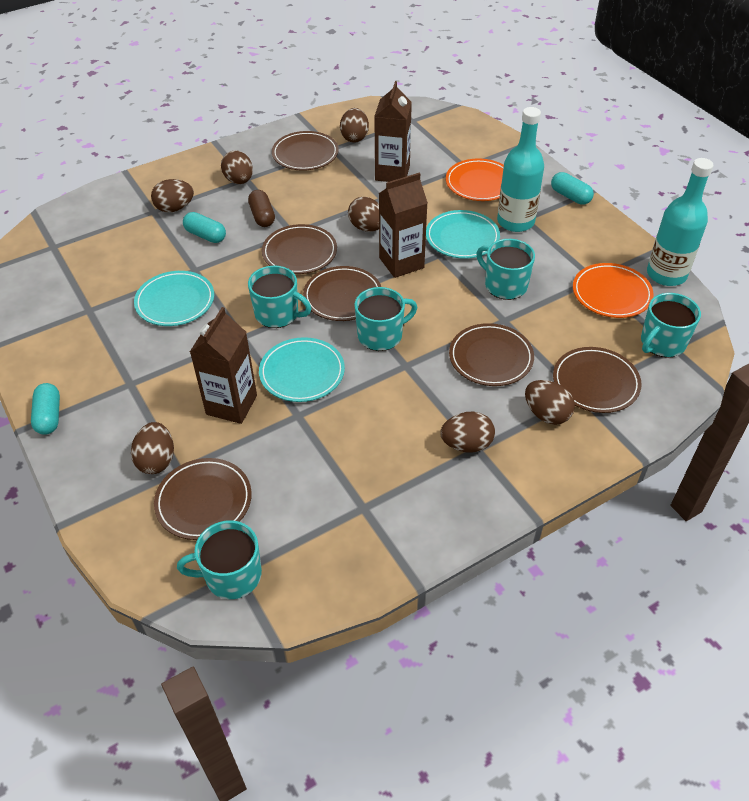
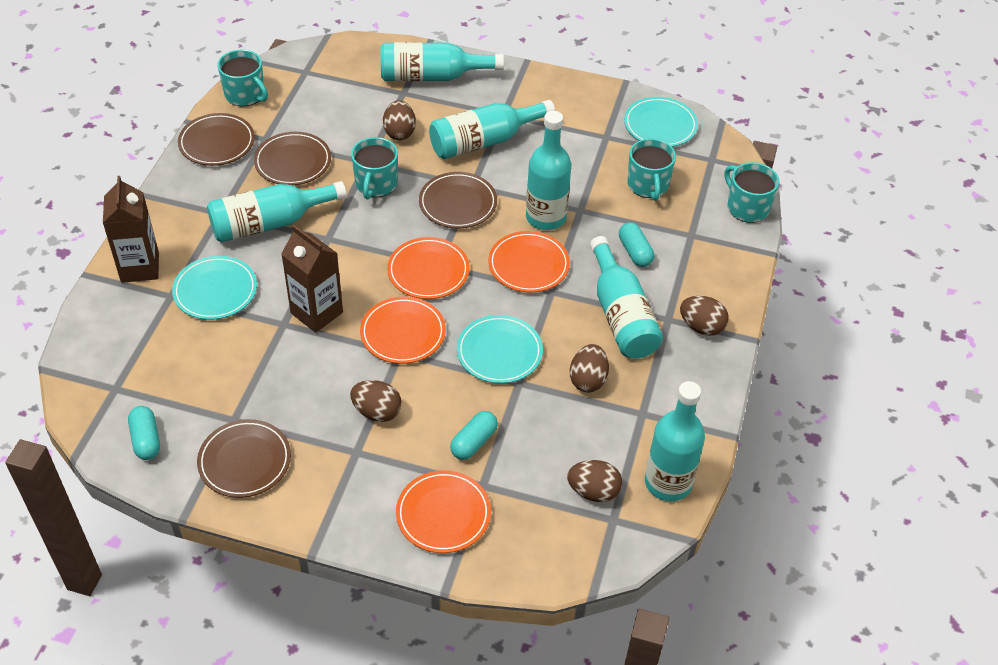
brown capsule: [248,190,275,227] = 1 -> none = 0
brown carton: [190,307,257,424] [374,81,412,182] [379,173,428,278] = 3 -> [103,176,159,283] [281,225,343,333] = 2
brown egg: [131,422,174,474] [151,179,194,212] [221,150,253,184] [340,108,369,143] [348,197,379,232] [440,412,495,453] [525,380,575,425] = 7 -> [350,380,402,422] [383,100,416,140] [567,460,622,502] [570,344,609,392] [680,296,729,336] = 5
brown plate: [154,458,252,540] [262,224,337,274] [272,131,339,171] [303,266,381,321] [449,323,534,386] [553,347,642,413] = 6 -> [178,113,255,166] [197,419,291,498] [254,132,331,185] [419,172,497,228] = 4
orange plate: [446,158,504,201] [573,263,654,318] = 2 -> [360,297,446,364] [387,237,470,299] [396,470,491,553] [488,231,570,292] = 4
turquoise bottle: [497,107,544,232] [647,158,714,286] = 2 -> [207,181,347,243] [381,42,504,81] [429,100,555,159] [526,111,571,230] [590,236,663,359] [645,381,705,501] = 6
turquoise mug: [177,520,262,599] [248,266,311,328] [354,287,417,351] [476,239,535,300] [641,293,701,358] = 5 -> [217,50,268,107] [351,137,398,199] [627,138,676,201] [724,162,779,223] = 4

